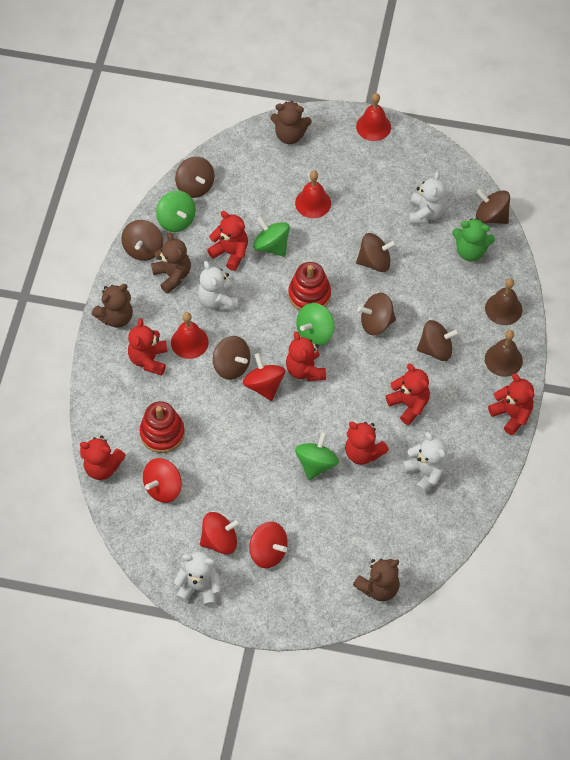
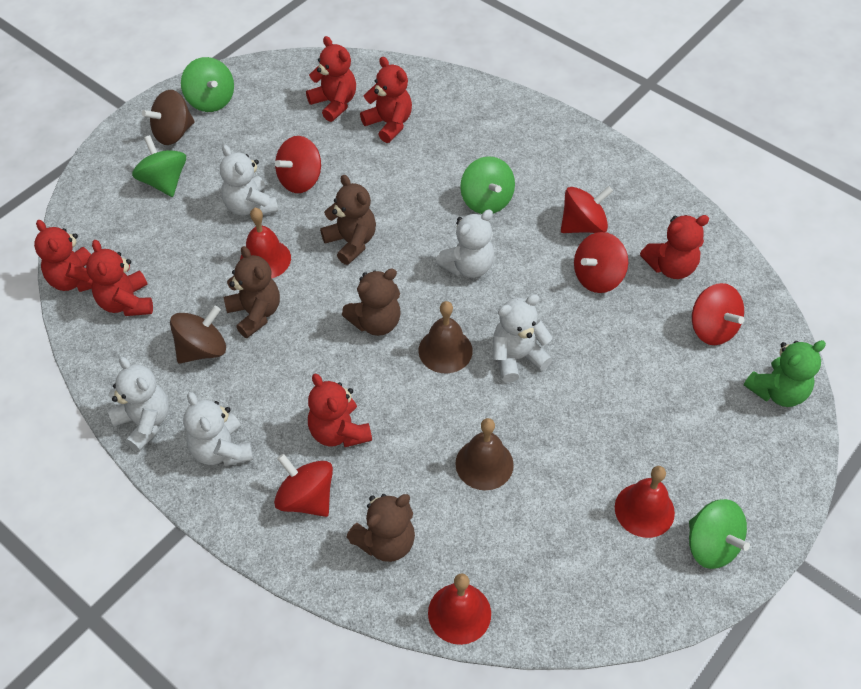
brown spinning top: [121,220,163,261] [175,156,214,198] [213,336,250,380] [356,233,397,272] [358,293,396,335] [417,320,459,361] [476,189,510,224] = 7 -> [142,90,195,145] [170,306,226,364] = 2
red spinning top: [143,458,182,503] [200,512,241,554] [243,353,285,401] [249,522,288,568] = 4 -> [274,454,333,517] [275,136,321,193] [561,186,613,233] [574,232,628,293] [692,283,744,345] = 5
red stacking toy: [139,401,185,453] [288,262,331,310] = 2 -> none = 0
red teddy bear: [80,436,126,480] [128,318,168,376] [207,211,248,271] [286,331,326,381] [345,422,389,465] [386,364,430,425] [488,374,535,435] = 7 -> [34,220,93,292] [86,240,153,316] [306,36,356,122] [308,374,372,447] [360,57,412,143] [640,215,709,279] = 6
white teddy bear: [174,552,221,607] [198,261,238,311] [402,432,447,494] [408,171,446,224] = 4 -> [108,357,169,452] [183,392,253,466] [220,145,278,215] [436,209,494,278] [493,294,553,383] = 5

